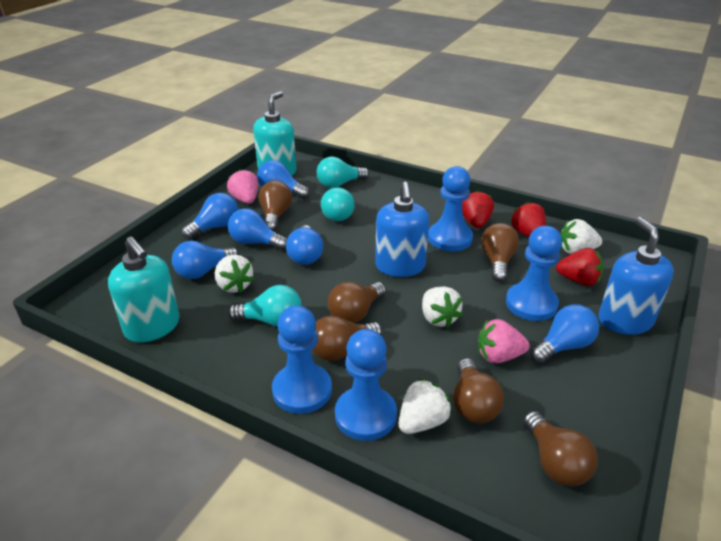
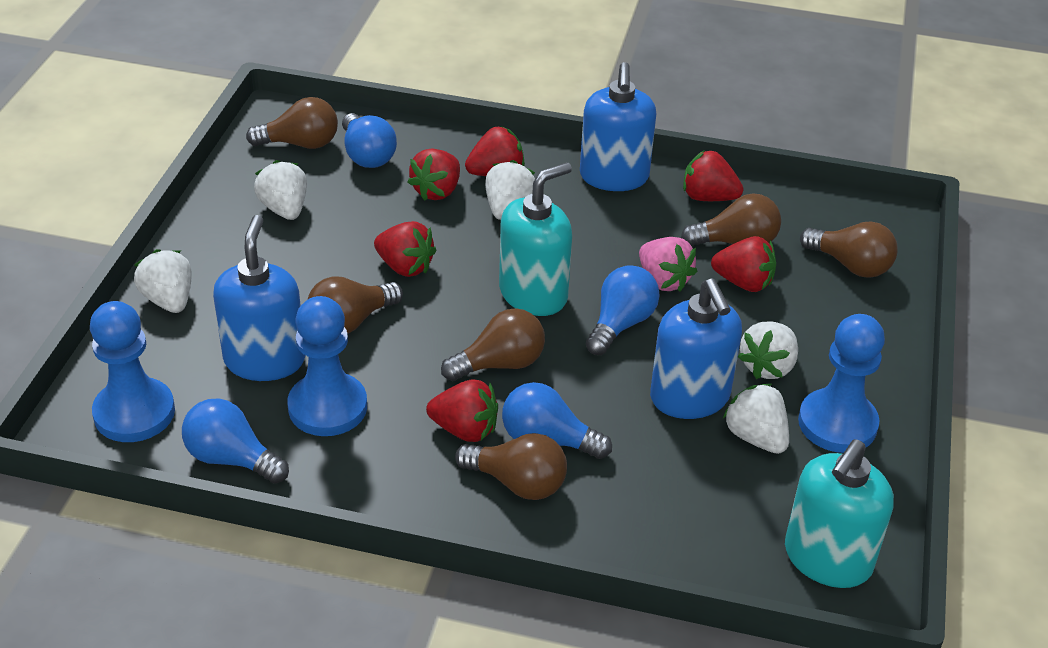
blue light bulb: [172,241,239,279] [181,193,238,239] [228,208,287,250] [257,160,309,199] [286,225,323,265] [530,304,599,364] = 6 -> [182,398,289,484] [342,113,397,168] [502,382,612,459] [586,265,660,355] = 4
blue pawn: [272,305,332,414] [335,329,397,441] [428,166,473,251] [506,226,562,321] = 4 -> [90,301,175,442] [287,296,367,436] [798,314,885,453] = 3
blue soap dispenser: [375,182,429,277] [598,217,674,335] = 2 -> [213,215,305,381] [580,62,656,191] [650,279,742,419] = 3
pink strawberry: [227,169,258,204] [478,319,530,363] = 2 -> [639,237,697,292] = 1
red strawberry: [462,190,494,228] [510,201,546,237] [556,248,604,286] = 3 -> [374,221,436,277] [408,149,460,201] [426,380,498,442] [465,126,525,176] [683,150,744,201] [711,236,776,292] = 6
turquoise light bulb: [228,285,302,327] [317,157,369,188] [321,187,355,221] = 3 -> none = 0
white strawberry: [215,255,254,293] [399,378,452,434] [422,287,463,328] [560,219,602,254] = 4 -> [134,249,192,313] [254,160,307,220] [485,160,535,220] [723,384,789,454] [738,321,798,379] = 5

